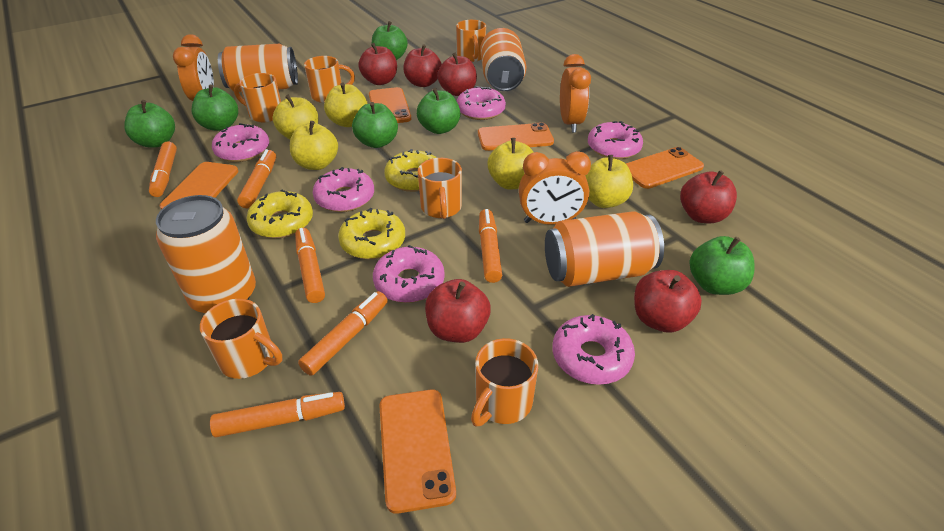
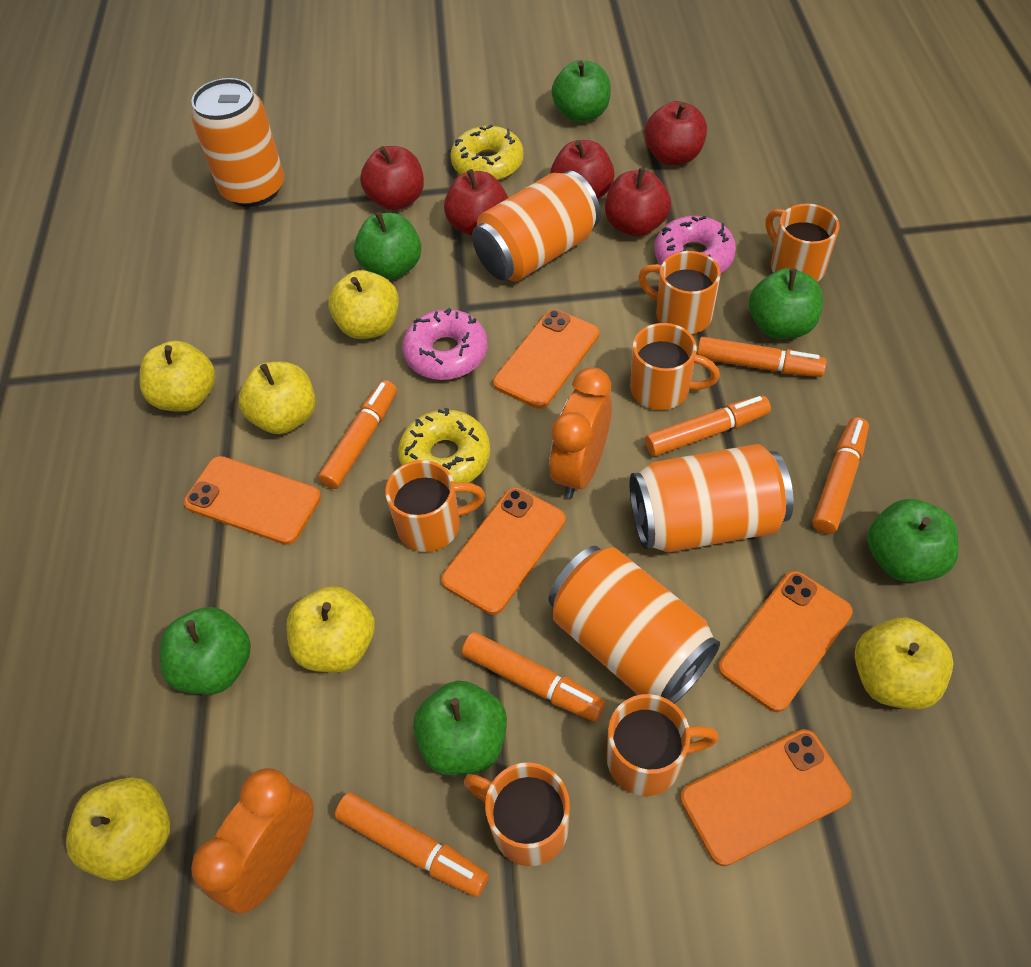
orange clock: [173,34,214,101] [519,151,591,225] [560,54,591,133] = 3 -> [191,768,314,914] [549,367,612,498] = 2
pink donut: [212,123,269,162] [313,167,374,212] [373,245,445,303] [457,86,506,120] [552,314,635,385] [588,121,643,159] = 6 -> [402,308,488,380] [654,216,736,273] = 2
red apple: [358,43,397,85] [403,44,441,87] [425,279,491,343] [437,53,477,96] [634,270,702,333] [680,170,737,224] = 6 -> [360,146,424,210] [444,169,508,236] [550,140,615,199] [605,168,671,237] [644,101,707,165] = 5
yellow apple: [273,95,318,139] [290,121,338,170] [324,83,368,127] [488,138,534,190] [585,155,633,208] = 5 -> [66,777,170,881] [140,341,215,412] [239,362,315,434] [286,586,375,673] [328,270,399,339] [855,618,954,710] = 6
yellow donut: [246,189,313,238] [338,208,405,259] [384,149,436,192] = 3 -> [398,408,490,483] [450,124,524,181] = 2

